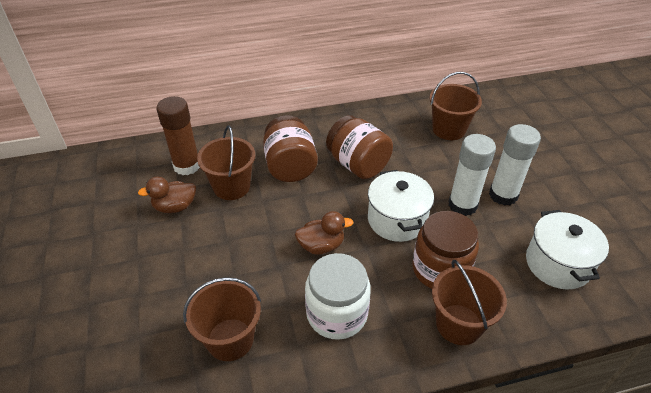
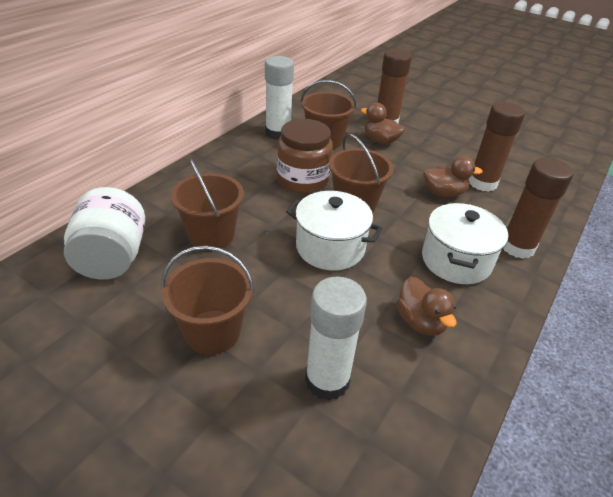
brown duck: [138,177,196,213] [295,211,354,255] = 2 -> [361,103,405,144] [396,277,457,336] [423,156,483,197] = 3
brown glue stick: [156,96,200,175] = 1 -> [378,49,412,123] [469,102,525,192] [503,158,574,259] = 3
brown jar: [263,115,318,182] [326,115,393,179] [412,211,479,289] = 3 -> [277,119,333,194] = 1

